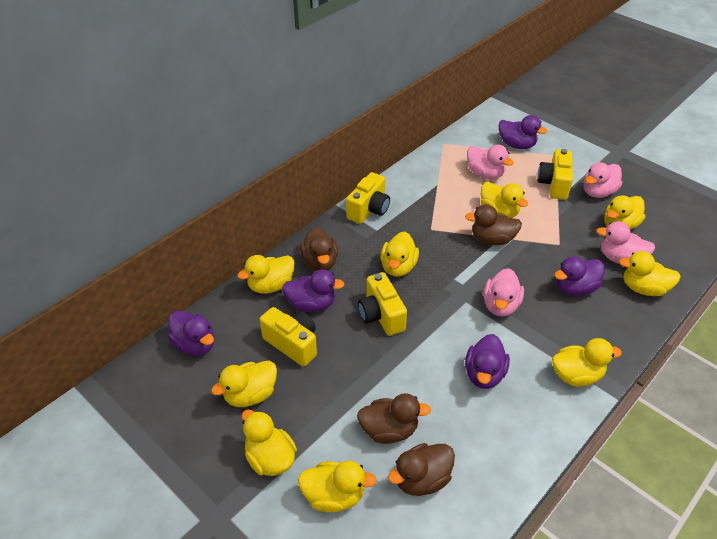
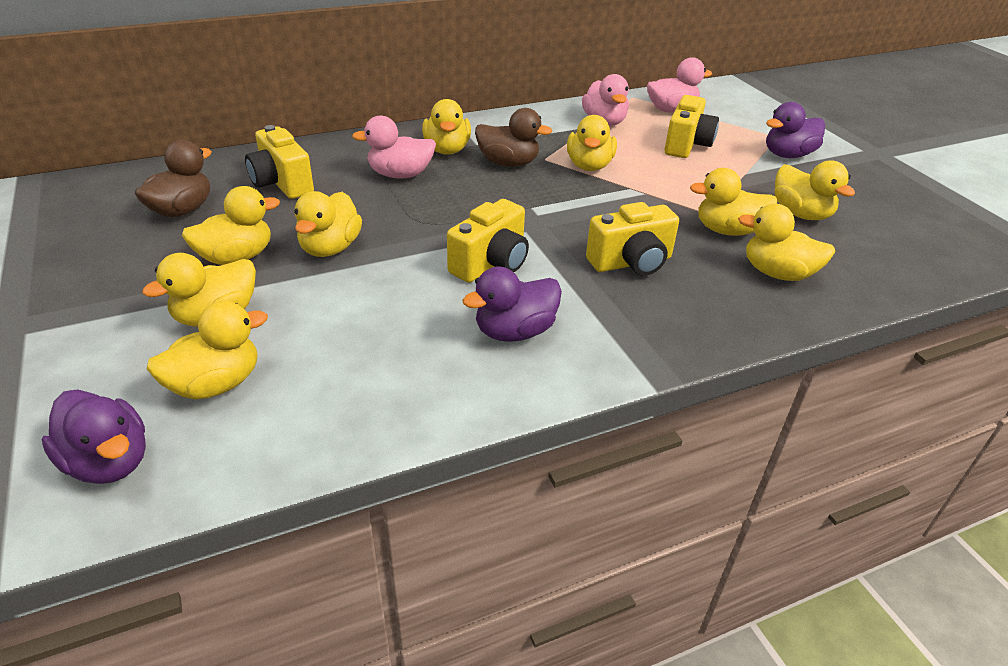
brown duck: [300,227,338,271] [357,393,431,444] [388,443,455,496] [465,204,522,245] = 4 -> [135,140,212,217] [475,108,552,167] = 2
pink duck: [467,144,514,179] [483,268,524,317] [584,162,622,198] [596,221,655,264] = 4 -> [352,115,436,178] [582,74,629,126] [647,57,712,113] = 3
purple duck: [167,310,214,356] [282,269,345,312] [465,334,510,389] [499,115,547,149] [554,256,605,296] = 5 -> [41,389,146,484] [462,267,562,342] [766,102,825,158] = 3

